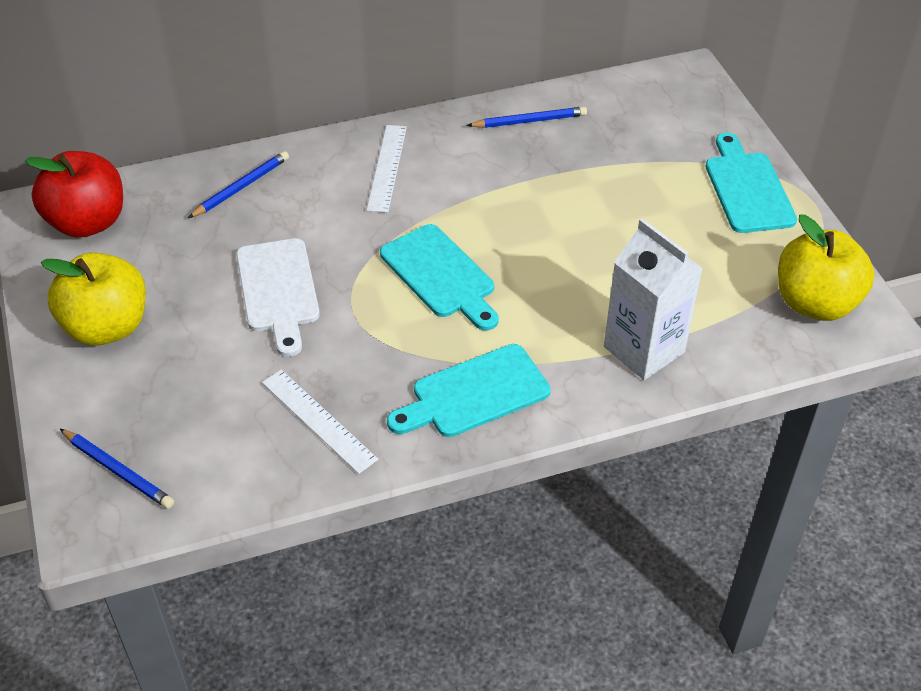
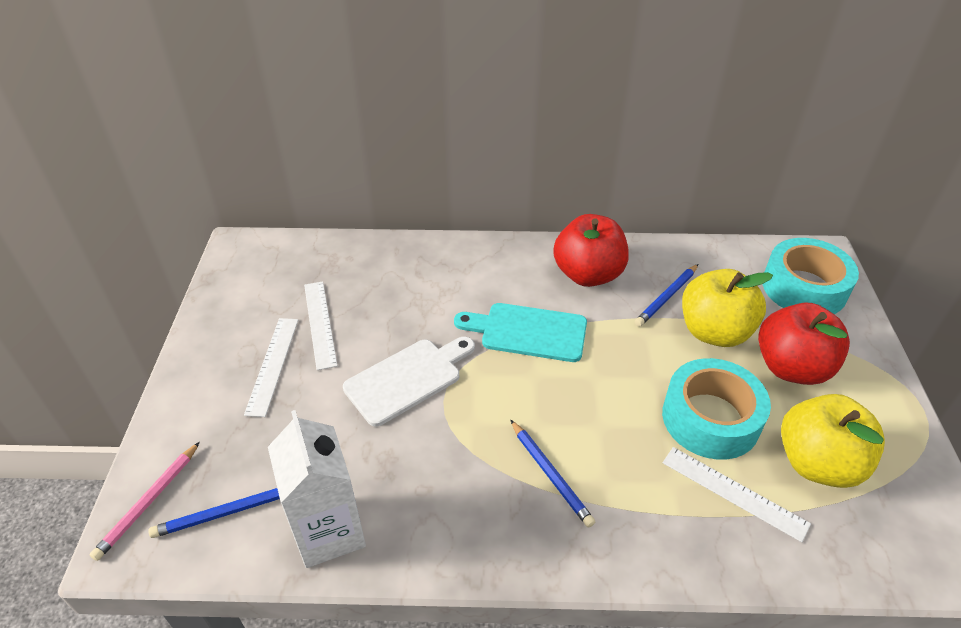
pink pencil: none = 0 -> [90,442,200,561] = 1
red apple: [25,151,123,238] = 1 -> [553,214,629,287] [758,302,850,385] = 2
turquoise cutting board: [380,224,499,331] [387,344,551,437] [706,132,797,233] = 3 -> [454,303,587,362] = 1
turquoise tape: none = 0 -> [662,358,771,460] [763,238,859,314] = 2
white ruler: [262,370,378,474] [367,125,407,213] = 2 -> [244,318,298,417] [304,281,338,370] [663,447,811,542] = 3

